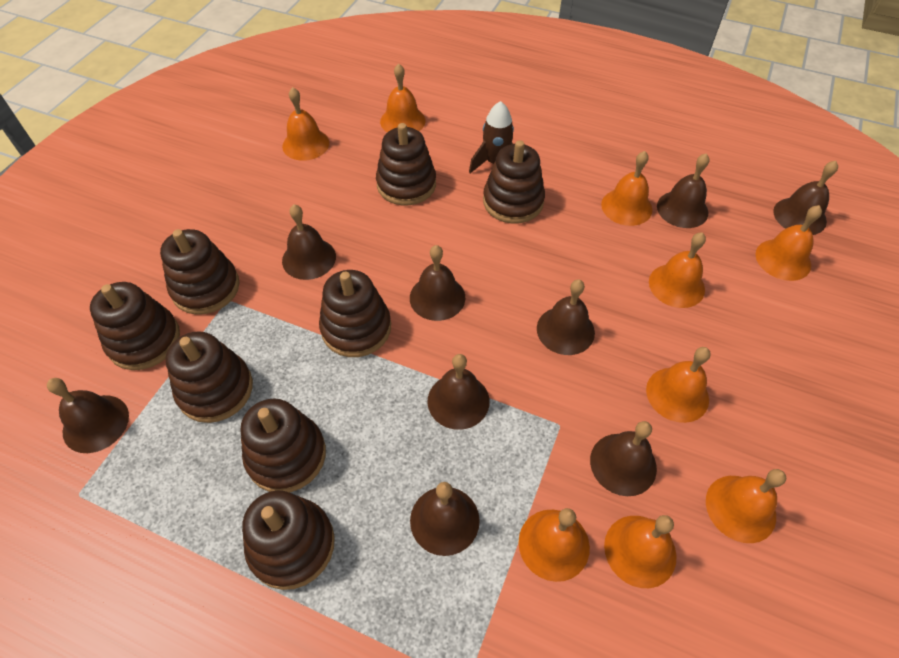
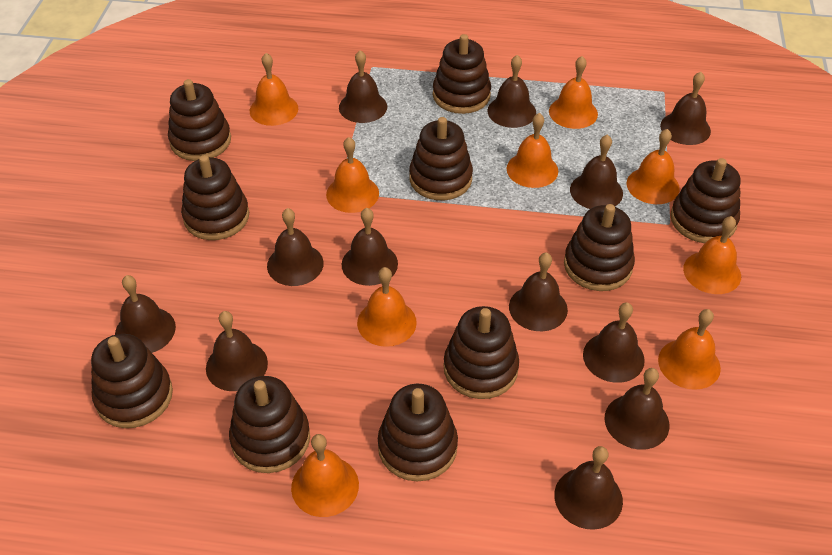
brown bell: [47,378,129,453] [282,204,336,280] [410,245,465,321] [410,482,480,556] [428,354,490,430] [537,279,595,355] [590,421,657,496] [657,153,710,228] [773,161,838,235] = 9 -> [115,275,176,353] [206,311,268,391] [267,208,324,286] [339,50,387,123] [342,208,398,286] [487,55,536,128] [509,252,568,331] [554,446,623,530] [570,134,623,209] [583,302,645,383] [604,368,669,450] [660,72,711,145] = 12
brown rocket: [469,101,514,173] = 1 -> none = 0
brown stacking toy: [90,282,180,370] [160,229,240,315] [165,331,253,423] [241,398,326,492] [242,490,335,590] [319,270,391,357] [376,123,436,205] [483,140,545,223] = 8 -> [91,334,173,428] [168,79,231,161] [181,155,249,240] [229,376,310,473] [378,384,458,481] [409,117,473,200] [433,34,491,114] [444,306,519,399] [564,204,635,291] [670,158,741,243] = 10

